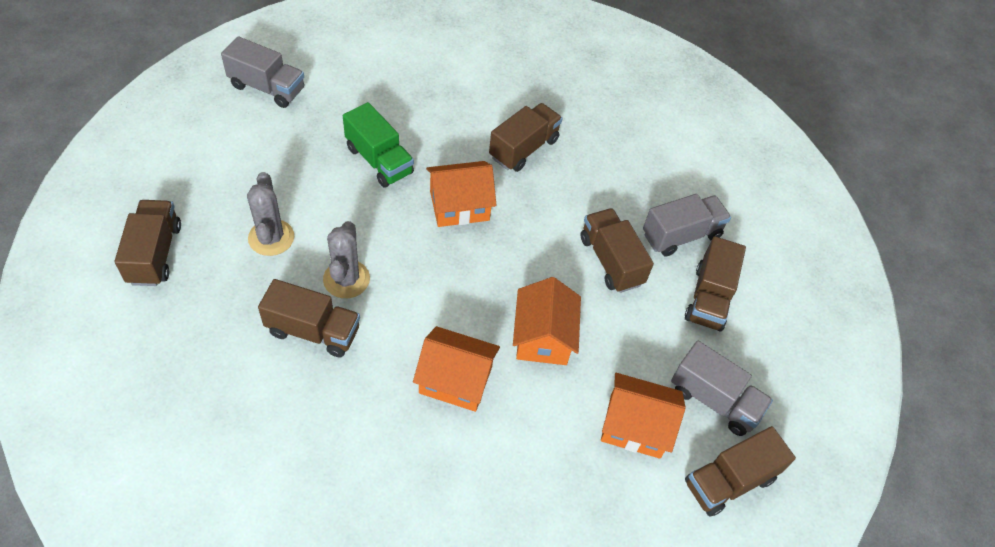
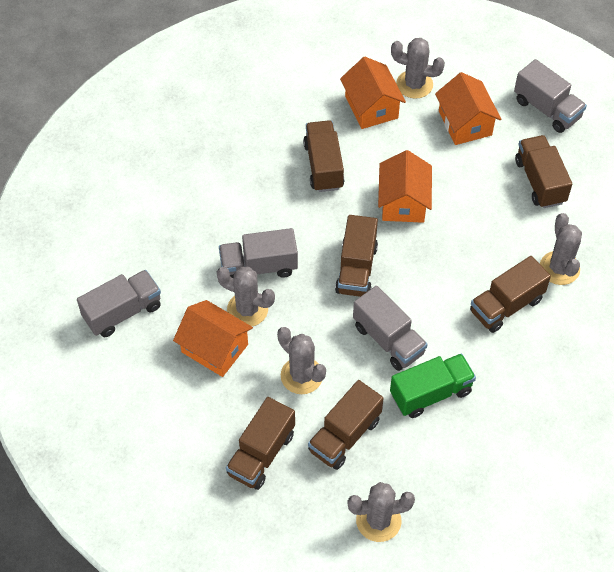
grey cactus: [247,172,294,256] [323,221,370,298] = 2 -> [217,267,275,326] [277,327,326,394] [347,482,415,542] [391,38,445,99] [540,213,582,285] = 5
grey truck: [221,36,304,108] [643,194,731,257] [671,341,773,436] = 3 -> [77,270,161,337] [219,228,298,278] [353,286,428,371] [514,59,587,133] = 4

